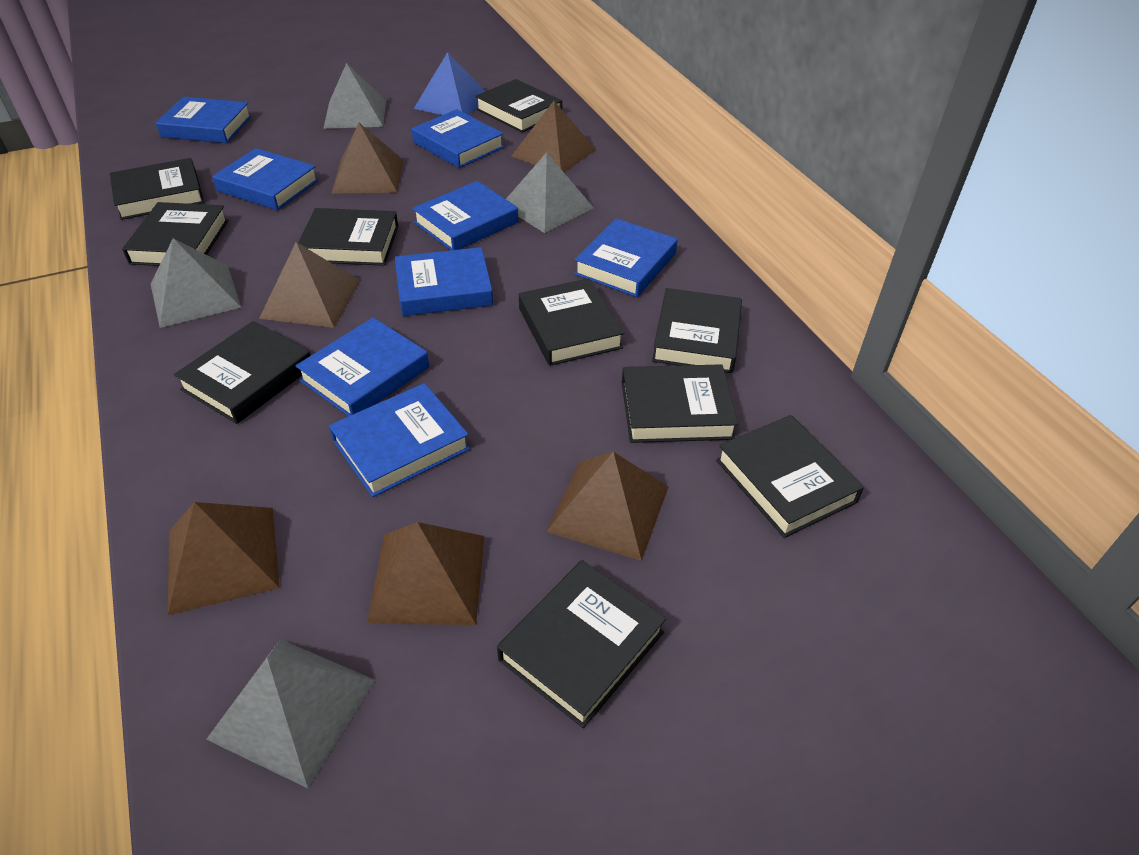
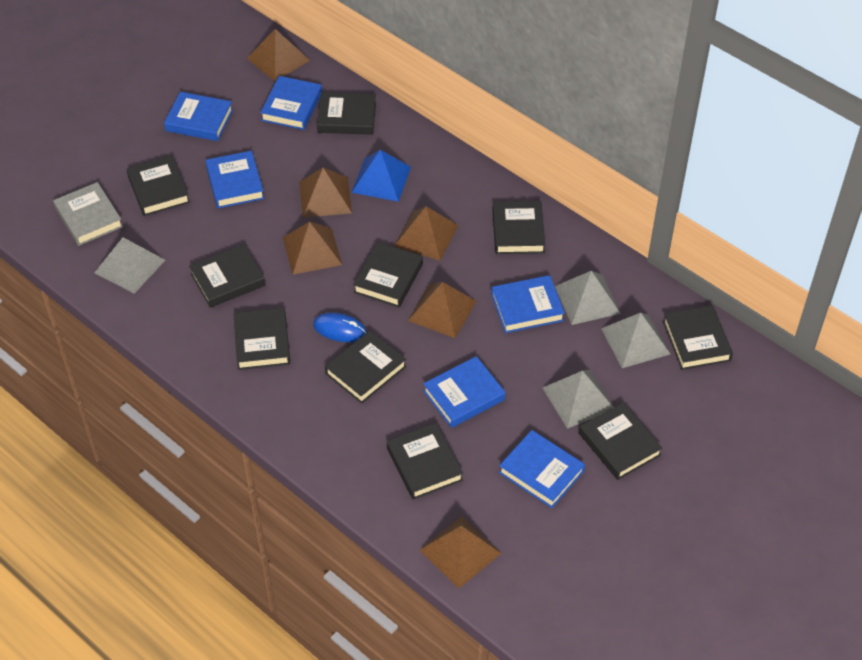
blue book: [156,97,252,143] [212,148,319,210] [295,317,429,416] [329,383,470,497] [395,247,493,316] [412,109,504,168] [412,181,518,250] [574,218,678,297] = 8 -> [164,92,233,141] [205,151,264,208] [260,76,322,130] [423,356,505,428] [491,275,565,333] [499,430,585,508] = 6
blue mouse: none = 0 -> [313,313,367,342] = 1
grey book: none = 0 -> [53,182,123,246] = 1

